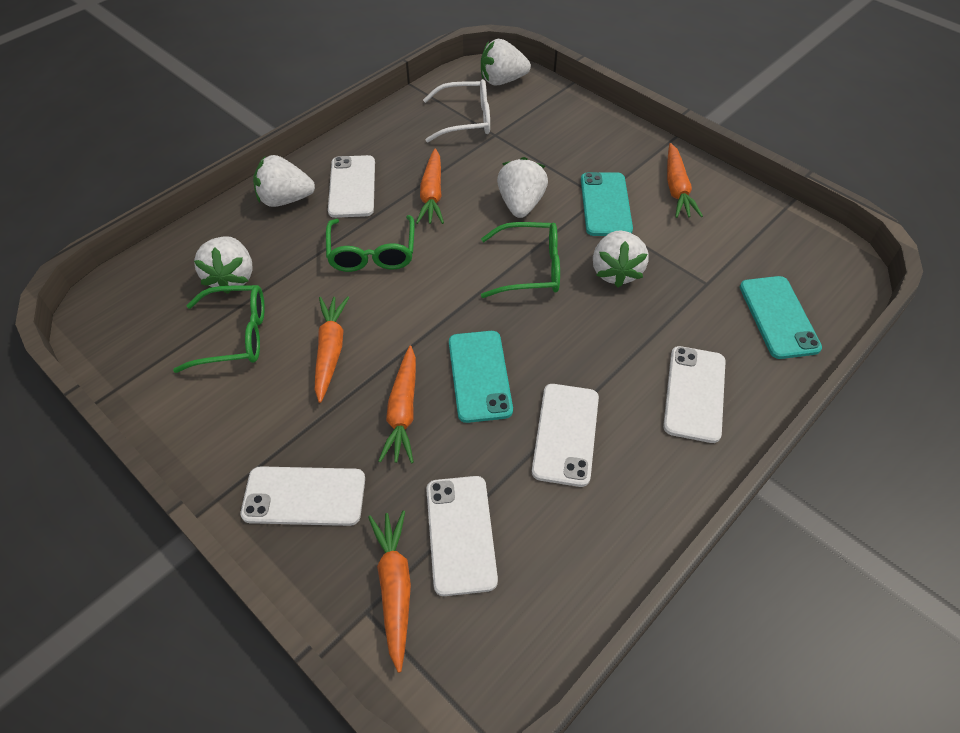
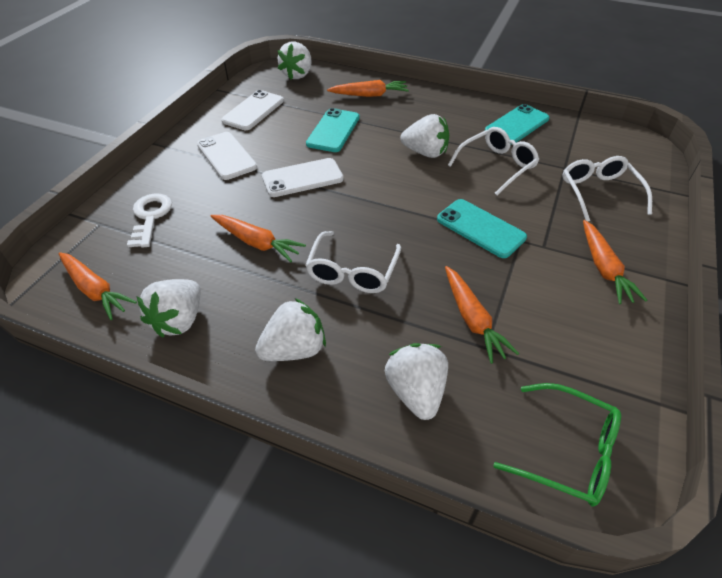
green glasses: [173,285,265,373] [326,215,415,272] [481,222,560,298] = 3 -> [493,383,621,507] = 1
white glasses: [423,79,490,142] = 1 -> [305,231,401,293] [448,127,539,195] [562,156,652,222] = 3
white key: none = 0 -> [127,194,172,248] = 1
white phone: [241,466,365,526] [328,155,375,218] [426,476,498,596] [532,384,599,487] [663,346,726,443] = 5 -> [197,132,257,180] [221,90,284,130] [262,158,344,197] = 3

